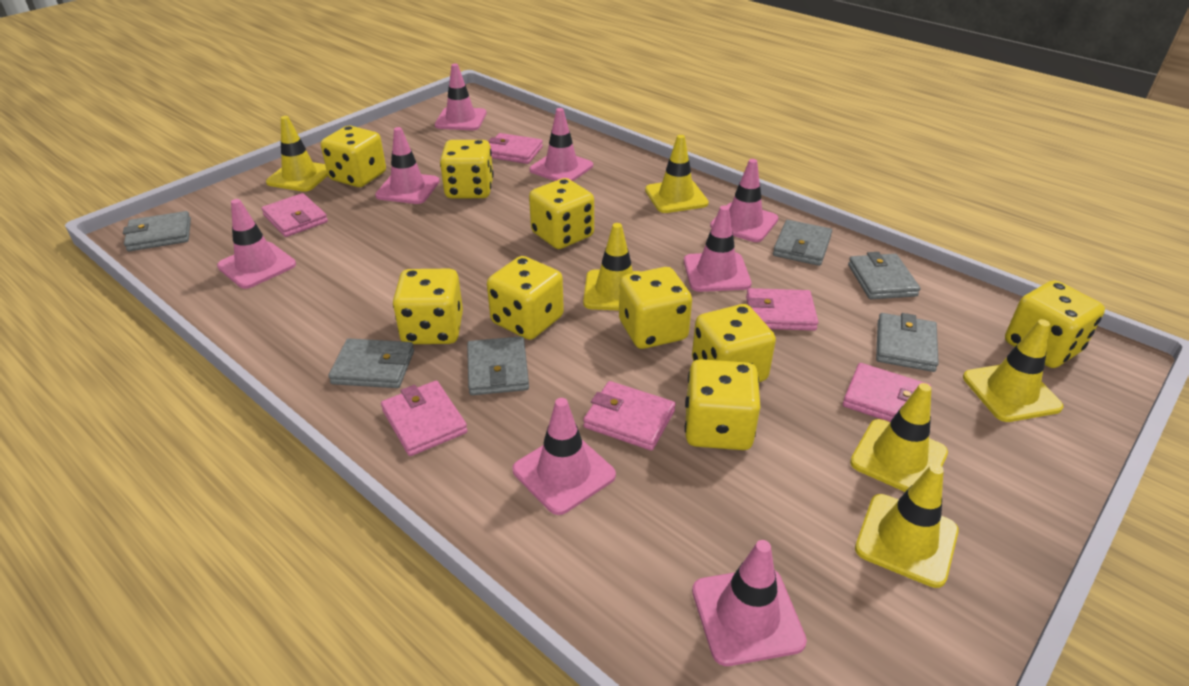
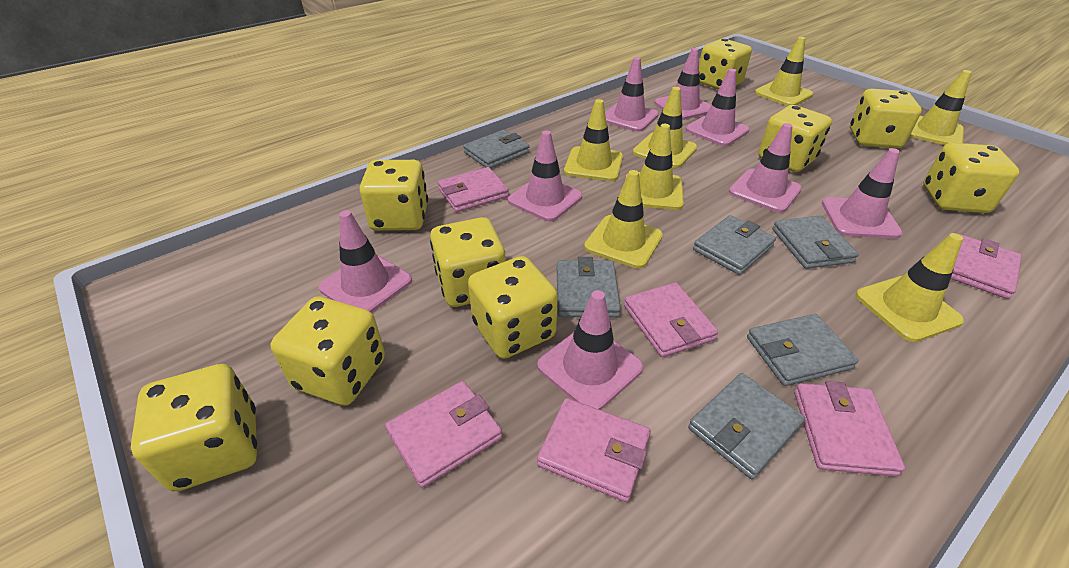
yellow traffic cone: [266,116,328,192] [583,223,641,311] [645,135,709,213] [850,383,948,492] [855,464,959,588] [963,319,1063,422] = 6 -> [564,99,623,181] [584,170,663,269] [626,124,684,210] [633,87,697,168] [755,37,813,106] [856,233,964,342] [909,70,972,145] = 7

